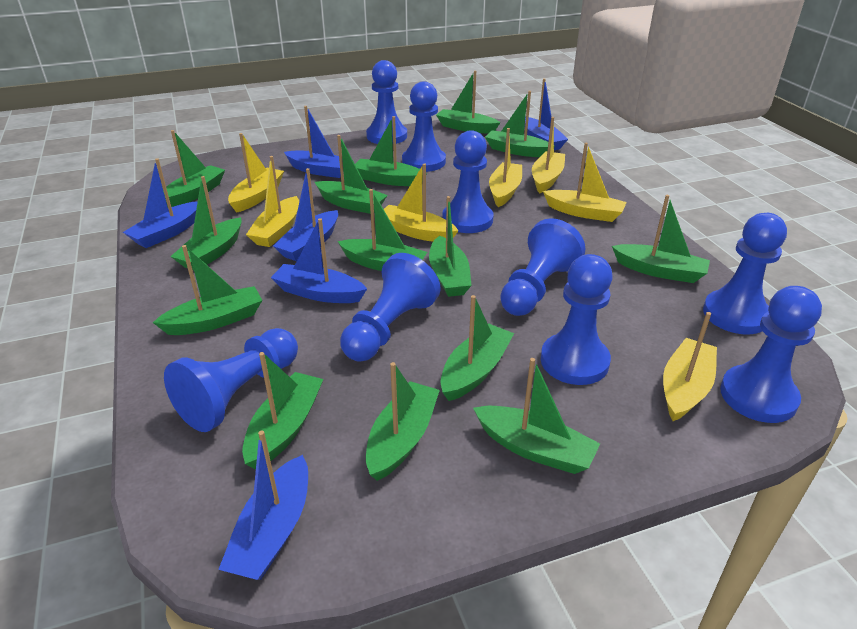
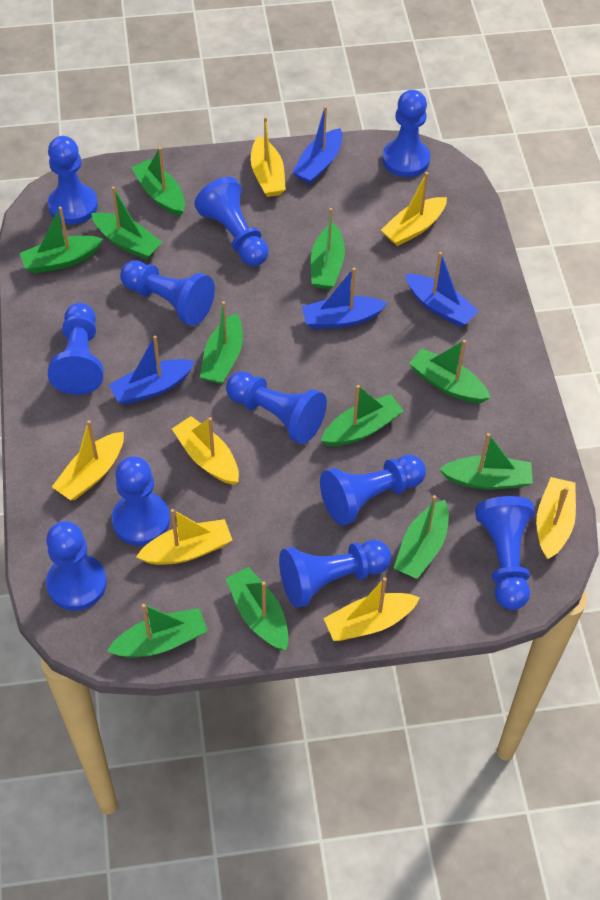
blue boat: [123,158,198,248] [218,431,308,580] [271,218,367,303] [273,168,338,261] [284,106,344,178] [525,78,568,150] = 6 -> [109,336,195,405] [292,106,342,184] [302,268,388,329] [405,252,479,327] = 4
blue pawn: [164,328,298,432] [340,253,441,362] [366,60,407,144] [402,81,446,172] [442,130,494,233] [500,218,586,316] [541,254,613,385] [703,213,787,334] [720,286,822,423] = 9 -> [46,521,107,611] [48,136,98,224] [48,303,104,395] [112,456,170,546] [120,260,215,326] [195,177,269,266] [226,371,327,444] [279,540,391,608] [320,455,426,526] [382,90,430,177] [475,496,535,610] = 11
green boat: [153,245,262,335] [163,130,225,207] [170,176,241,270] [242,352,323,470] [315,135,388,214] [337,189,427,271] [355,116,427,186] [366,362,440,481] [429,196,472,297] [436,71,501,133] [441,295,514,401] [473,358,600,474] [485,91,555,157] [612,195,710,283] = 14 -> [20,206,103,274] [91,187,163,260] [107,604,208,658] [131,147,185,217] [200,301,243,384] [226,567,289,650] [311,208,345,289] [321,385,404,446] [394,495,449,579] [409,340,490,403] [439,433,533,489] = 11

